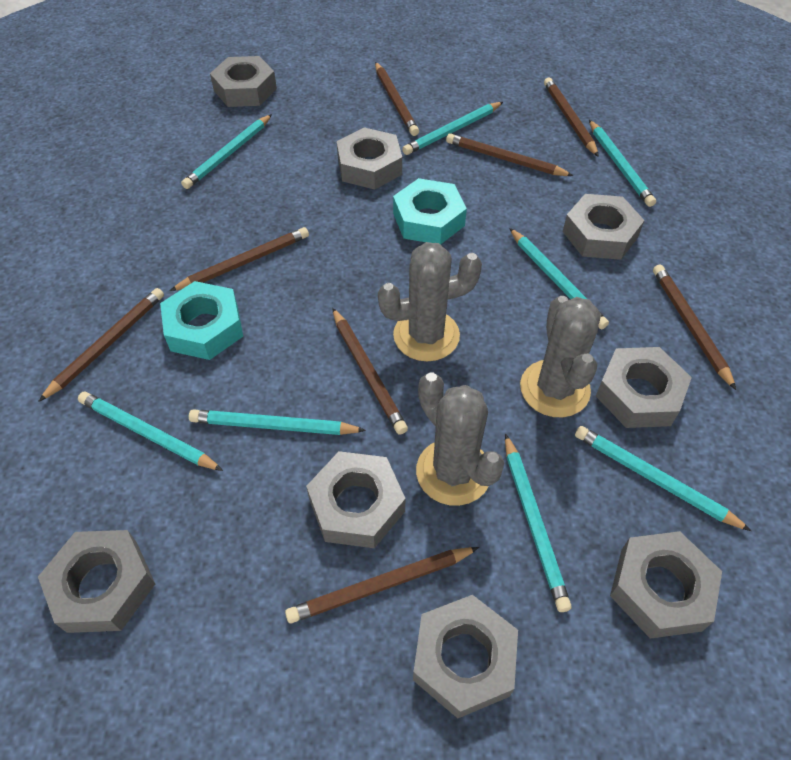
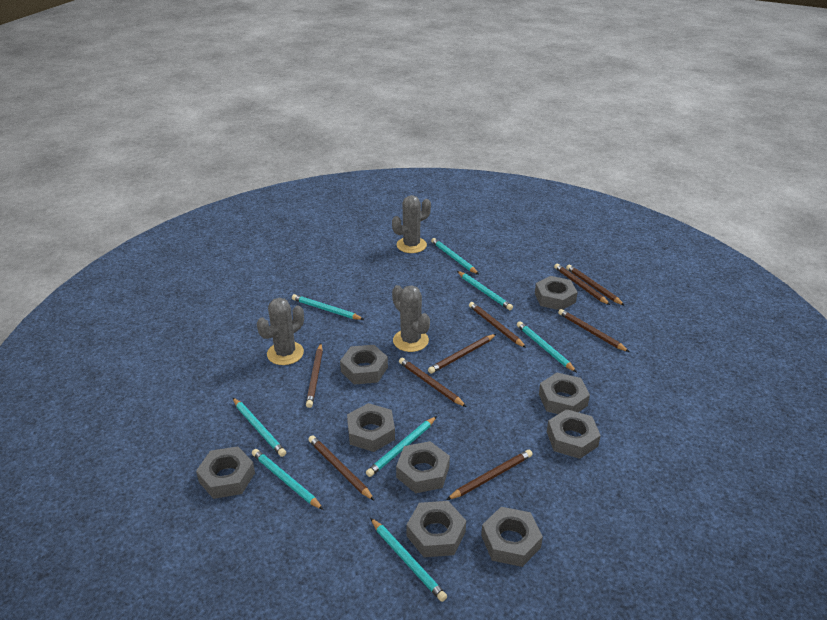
brown pencil: [38,288,164,402] [170,227,309,291] [285,547,479,623] [332,308,408,435] [375,62,419,136] [446,133,574,176] [544,78,599,157] [653,265,736,390] = 8 -> [306,344,323,408] [308,435,375,501] [399,358,467,407] [428,334,496,374] [446,450,533,500] [469,302,526,348] [554,264,610,305] [558,309,630,352] [566,265,625,306] = 9
grey nut: [38,530,155,633] [210,56,277,107] [306,451,406,548] [337,127,402,190] [413,595,518,718] [563,194,645,260] [596,347,692,428] [610,531,722,639] = 8 -> [196,446,255,499] [340,345,388,385] [347,403,395,452] [396,441,450,493] [406,501,466,557] [481,507,543,567] [535,276,578,310] [539,373,590,414] [547,409,601,459] = 9
turquoise nut: [160,281,243,360] [393,178,467,245] = 2 -> none = 0

